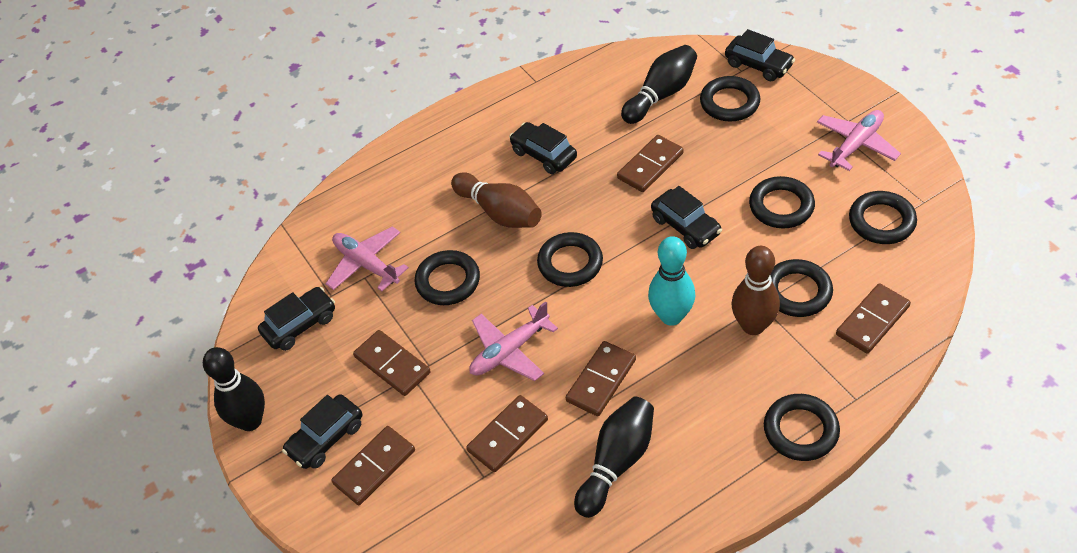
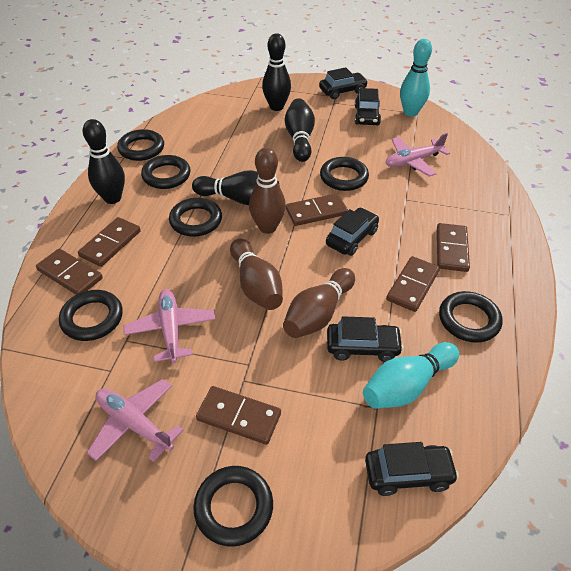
black bowling pin: [203,347,265,431] [574,396,654,518] [621,45,697,124] = 3 -> [83,119,125,204] [192,170,280,205] [262,33,291,111] [285,98,315,162] = 4
brown bowling pin: [451,172,542,228] [731,246,780,335] = 2 -> [230,238,283,310] [249,148,286,234] [283,268,355,338] = 3
turquoise bowling pin: [648,236,695,326] = 1 -> [363,342,459,409] [400,39,432,117] = 2

